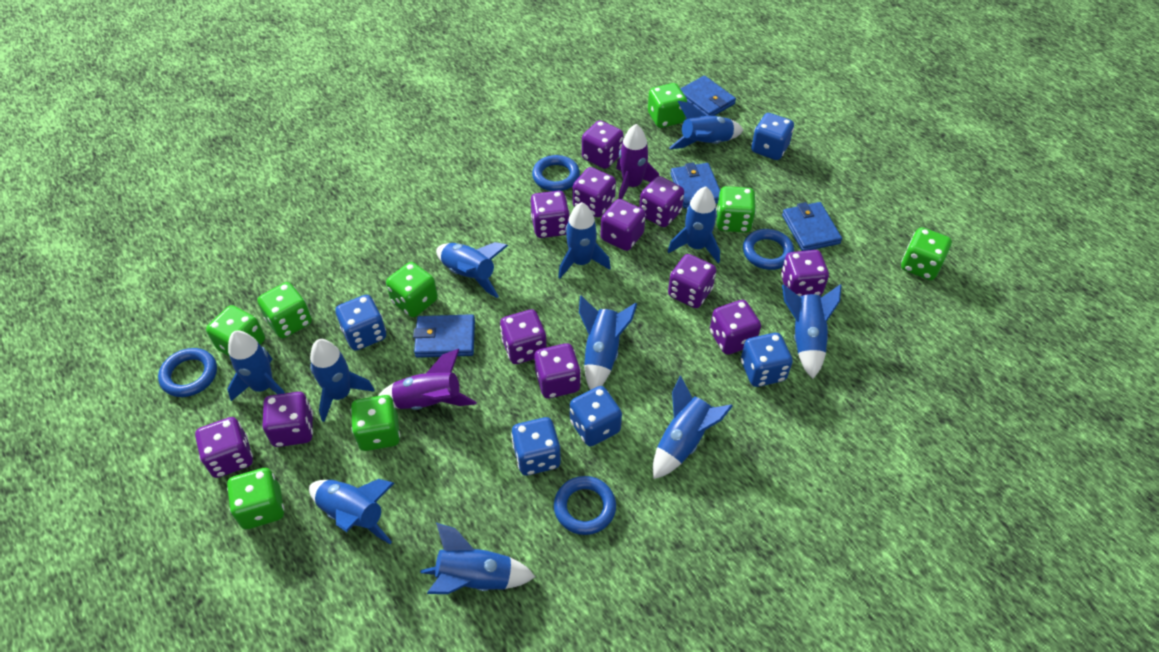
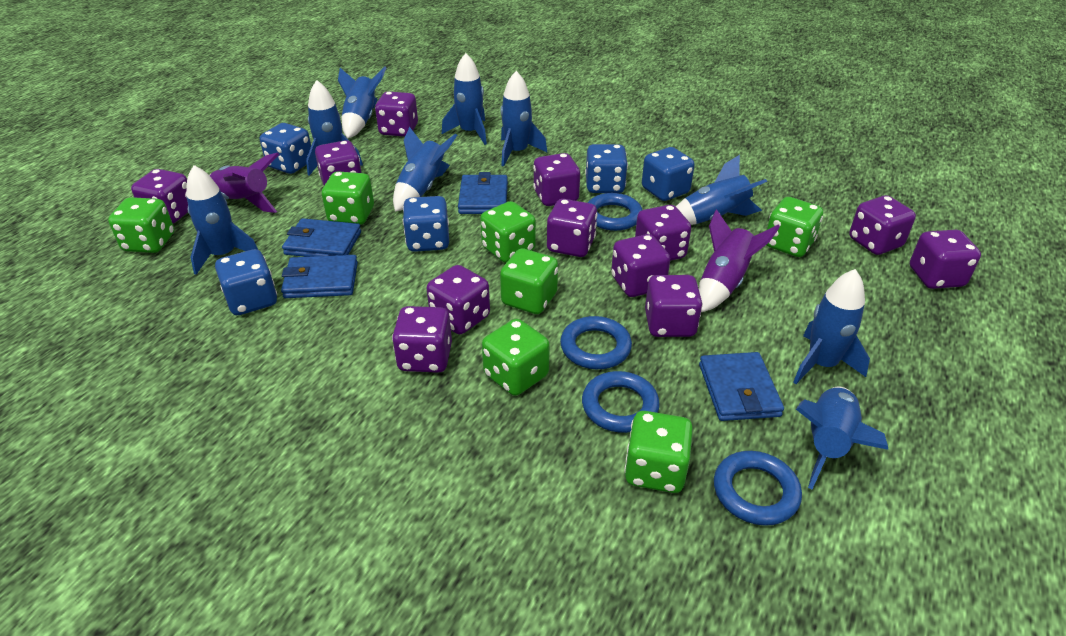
blue rocket: [227,331,285,401] [309,479,395,544] [310,339,374,422] [420,523,535,594] [436,242,508,298] [558,202,611,278] [579,296,637,390] [653,376,733,479] [668,186,720,263] [669,101,744,149] [782,284,842,379] = 11 -> [186,165,258,275] [306,80,363,176] [338,66,386,138] [393,127,457,212] [442,53,487,145] [500,71,547,166] [676,155,767,225] [793,269,870,384] [796,386,888,489] = 9
green dice: [206,305,265,357] [227,468,284,529] [257,282,312,338] [351,395,400,451] [386,262,438,317] [648,83,687,128] [716,186,756,233] [901,227,952,280] = 8 -> [108,197,174,253] [322,171,374,225] [480,201,536,263] [482,319,550,396] [500,249,558,314] [624,411,693,493] [766,197,823,257] = 7

